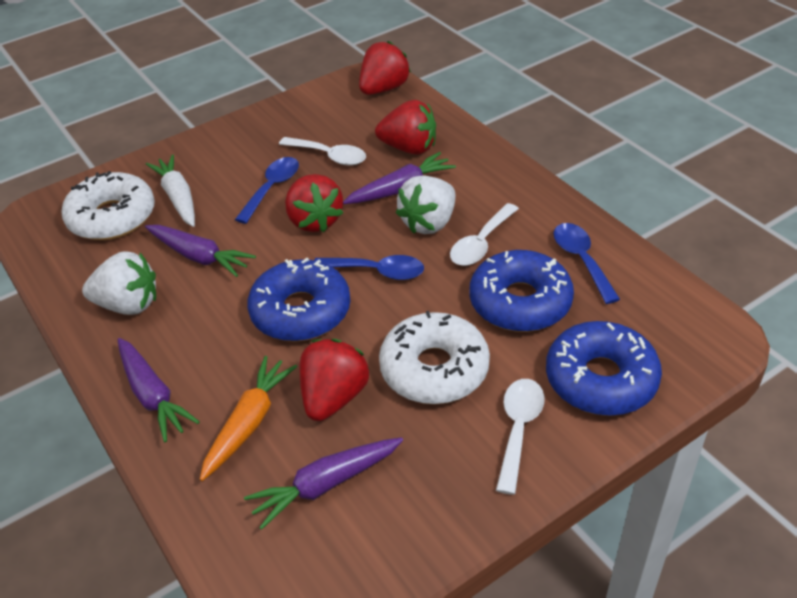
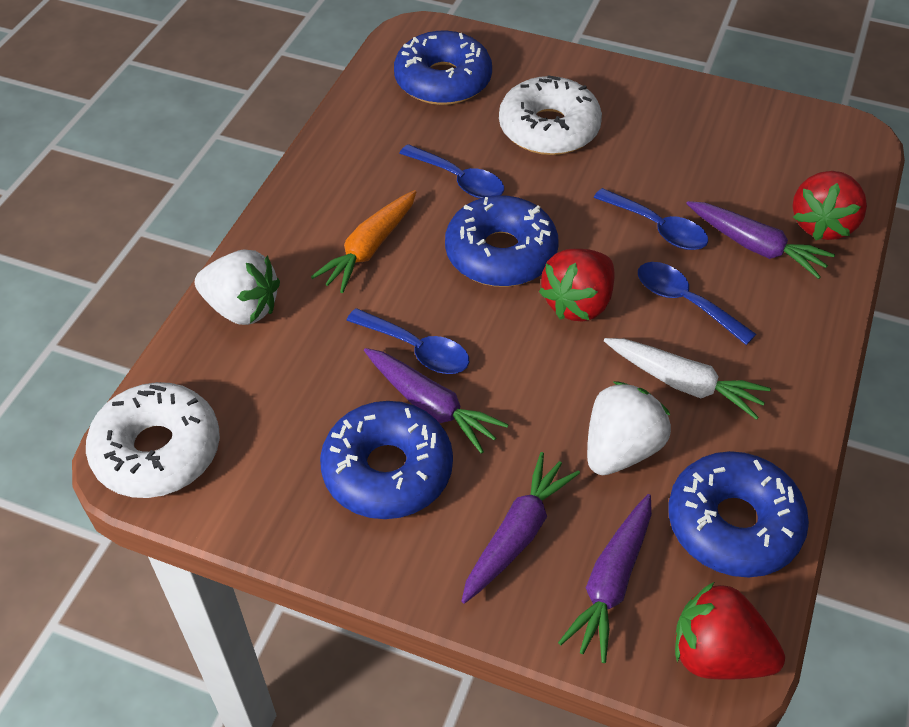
blue donut: [247,258,350,342] [469,250,574,332] [546,321,662,416] = 3 -> [320,401,453,519] [394,31,492,105] [445,195,559,287] [668,451,809,577] = 4
blue spoon: [235,157,299,224] [314,255,424,280] [554,223,620,304] = 3 -> [346,308,470,374] [399,144,504,199] [594,188,708,250] [638,262,756,345] = 4
red strawberry: [285,174,343,232] [300,339,369,421] [359,41,411,95] [375,100,436,155] = 4 -> [539,249,615,321] [675,582,785,680] [792,171,867,240] = 3
white spoon: [279,137,366,166] [450,203,519,266] [496,379,545,495] = 3 -> none = 0

